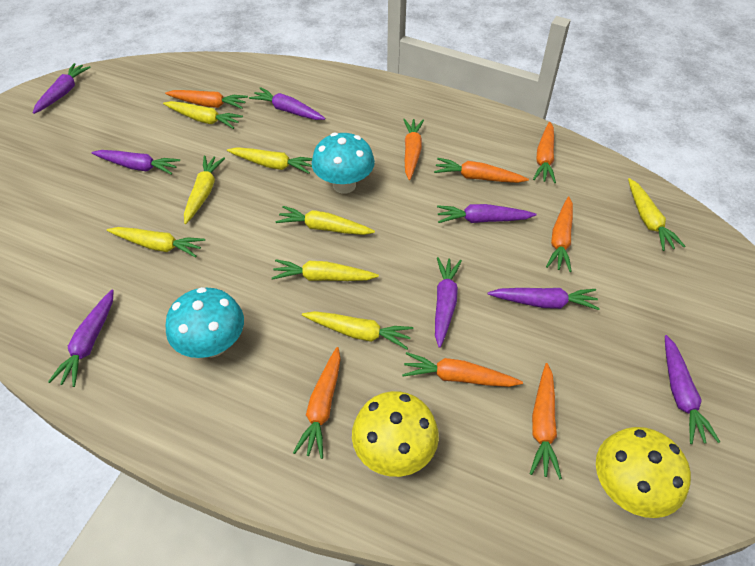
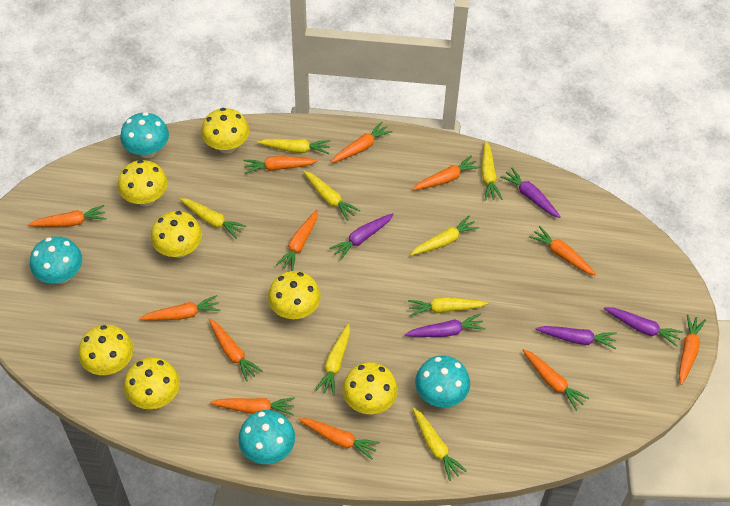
orange carrot: [165,90,248,109] [293,347,341,459] [402,352,523,387] [403,119,424,180] [434,158,529,183] [530,363,562,479] [533,122,556,183] [546,196,573,272] = 8 -> [28,205,106,227] [139,295,220,321] [208,318,262,382] [210,397,295,415] [243,156,318,174] [276,210,318,271] [298,418,380,460] [330,121,393,163] [412,155,481,190] [522,349,590,411] [529,226,597,276] [679,315,706,385] = 12
purple carrot: [33,63,91,114] [48,289,114,387] [92,150,180,175] [249,87,325,120] [435,257,462,348] [437,204,536,223] [488,288,600,310] [665,335,720,444] = 8 -> [329,213,394,260] [404,313,485,337] [500,168,561,218] [535,326,617,349] [604,307,683,347] = 5
turquoise mushroom: [165,287,244,358] [312,132,375,194] = 2 -> [30,236,82,284] [120,112,169,158] [238,410,295,464] [415,355,470,407] = 4
yellow mushroom: [352,391,439,477] [596,427,691,518] = 2 -> [78,325,133,375] [117,160,168,206] [124,357,180,409] [151,211,202,258] [201,108,249,154] [268,271,321,319] [342,362,398,414] = 7

